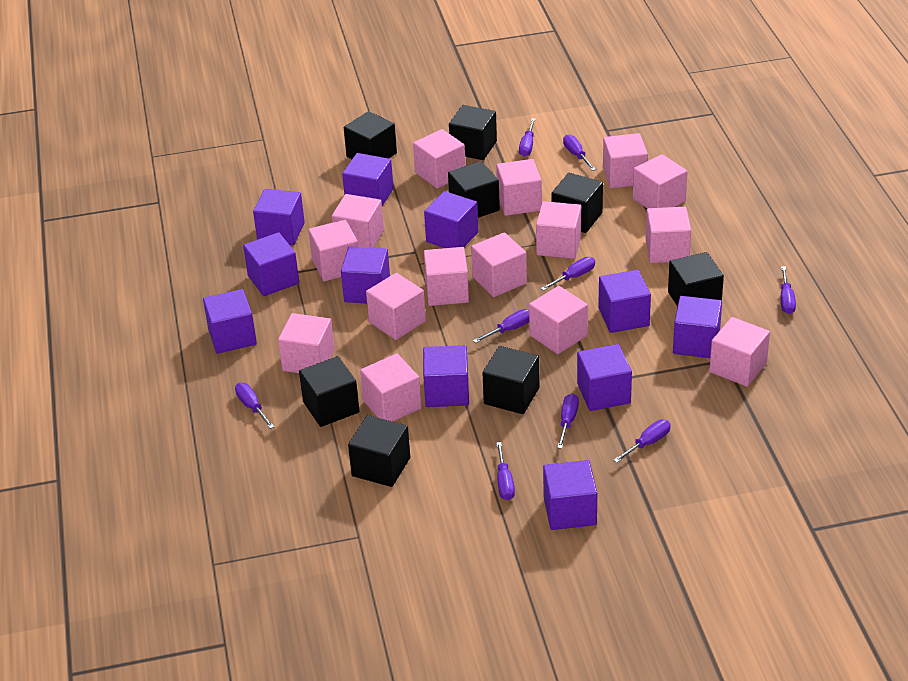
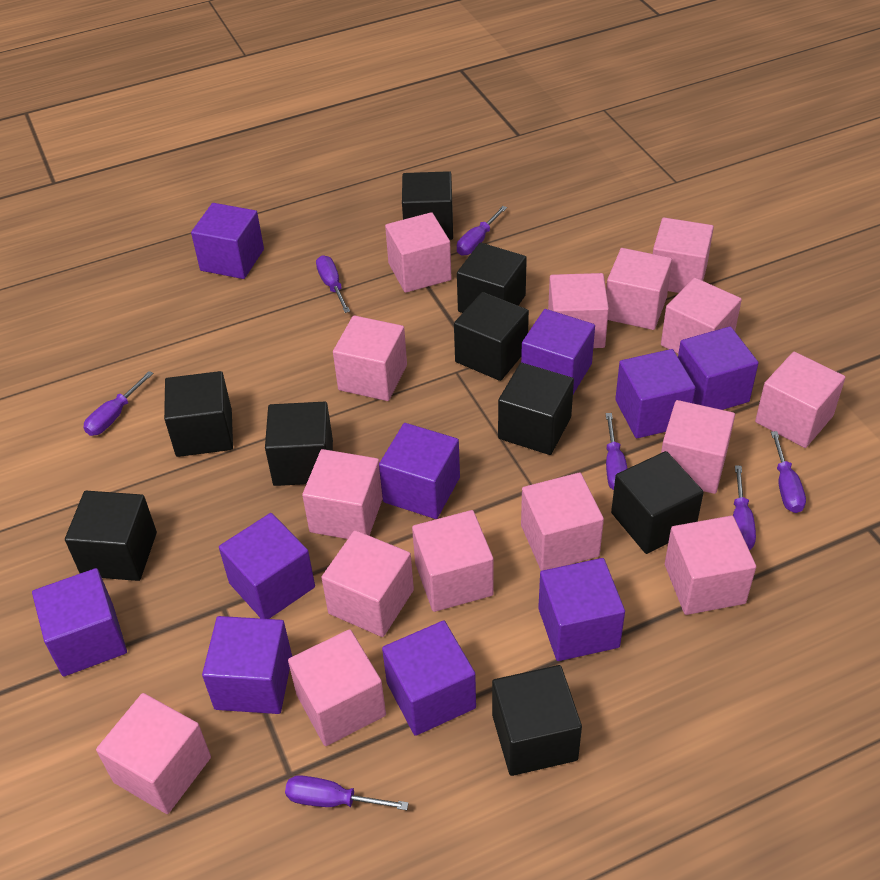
black cube: [299,356,359,427] [344,111,397,159] [348,415,410,487] [448,161,500,218] [449,105,497,160] [482,346,540,414] [552,173,603,233] [668,252,724,307] = 8 -> [65,491,157,581] [164,371,233,457] [265,402,333,486] [402,171,453,240] [454,292,529,381] [457,243,527,313] [492,665,582,776] [498,363,574,455] [611,451,704,554] = 9
purple cube: [203,289,257,354] [243,232,299,296] [253,189,305,245] [341,246,390,304] [342,153,394,206] [423,345,469,407] [424,191,478,248] [543,460,597,530] [577,344,632,411] [598,270,651,333] [673,296,722,358] = 11 -> [32,568,127,677] [191,203,264,279] [202,616,292,714] [219,513,315,619] [379,423,460,519] [382,621,476,736] [521,309,595,394] [538,558,625,661] [615,349,695,438] [678,326,759,410] = 10
purple screwdriver: [235,383,274,429] [473,309,529,343] [496,442,515,500] [519,118,535,157] [541,257,595,291] [557,394,579,449] [563,135,596,171] [613,420,671,463] [781,266,796,314] = 9 -> [83,371,154,436] [285,775,409,810] [316,255,350,313] [457,206,507,256] [605,413,628,490] [733,465,756,550] [771,431,806,513] = 7

